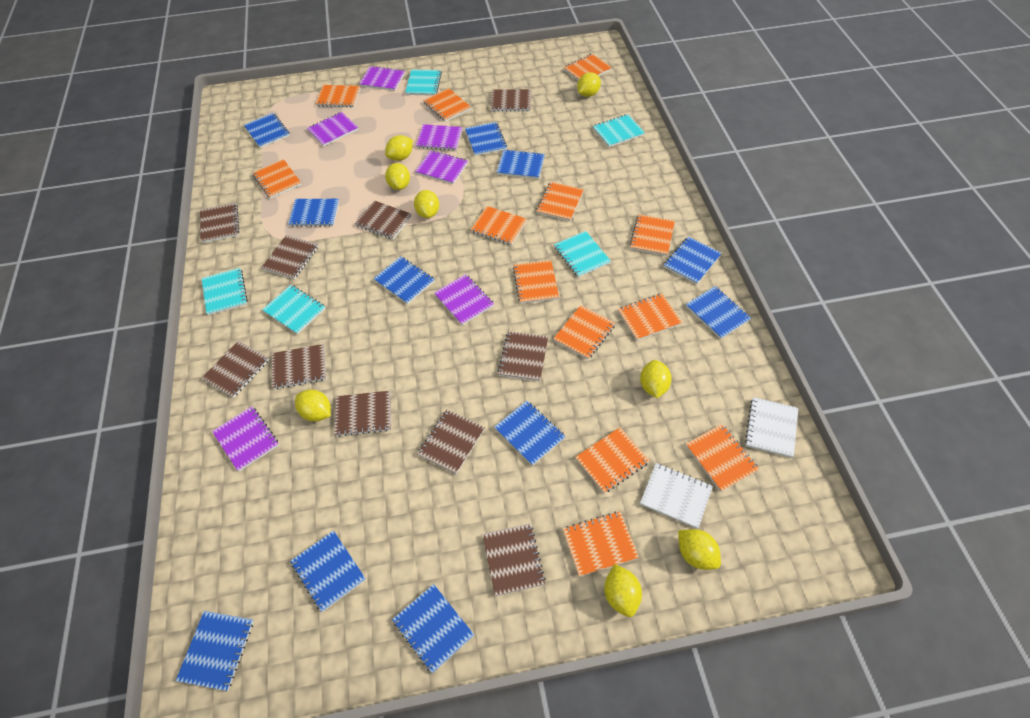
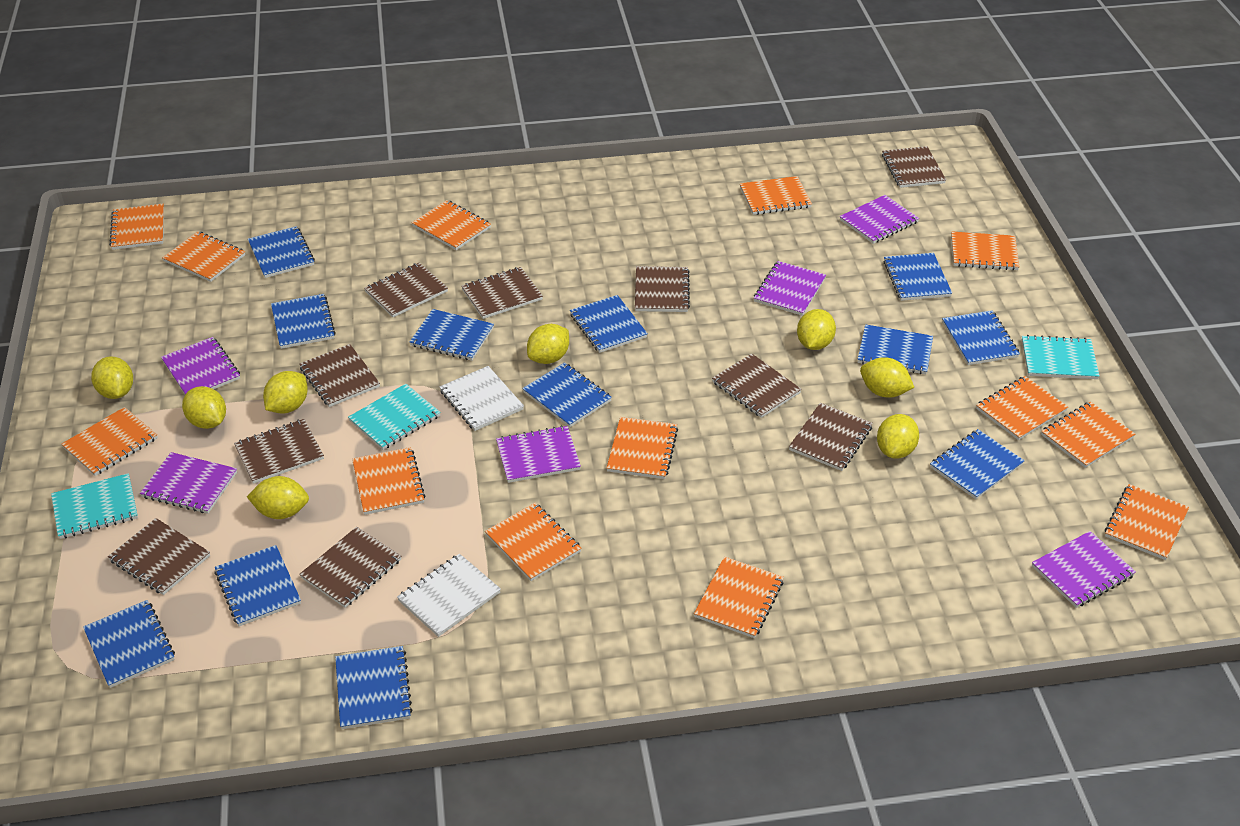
blue notebook: [176,611,254,691] [244,113,290,148] [288,199,339,227] [290,531,366,612] [373,256,435,304] [392,584,474,673] [465,122,507,156] [494,401,565,466] [497,149,545,179] [664,237,722,284] [686,286,751,339] = 11 -> [83,600,175,688] [214,545,301,626] [248,226,315,278] [271,294,336,349] [335,646,412,729] [410,309,494,361] [522,362,612,427] [570,295,648,353] [857,324,933,374] [883,253,952,301] [930,429,1024,499] [942,310,1020,365] = 12
turquoise notebook: [202,268,248,315] [262,285,326,334] [405,69,442,96] [554,231,611,277] [593,114,645,147] = 5 -> [51,473,138,539] [348,384,441,450] [1022,335,1100,379] = 3

